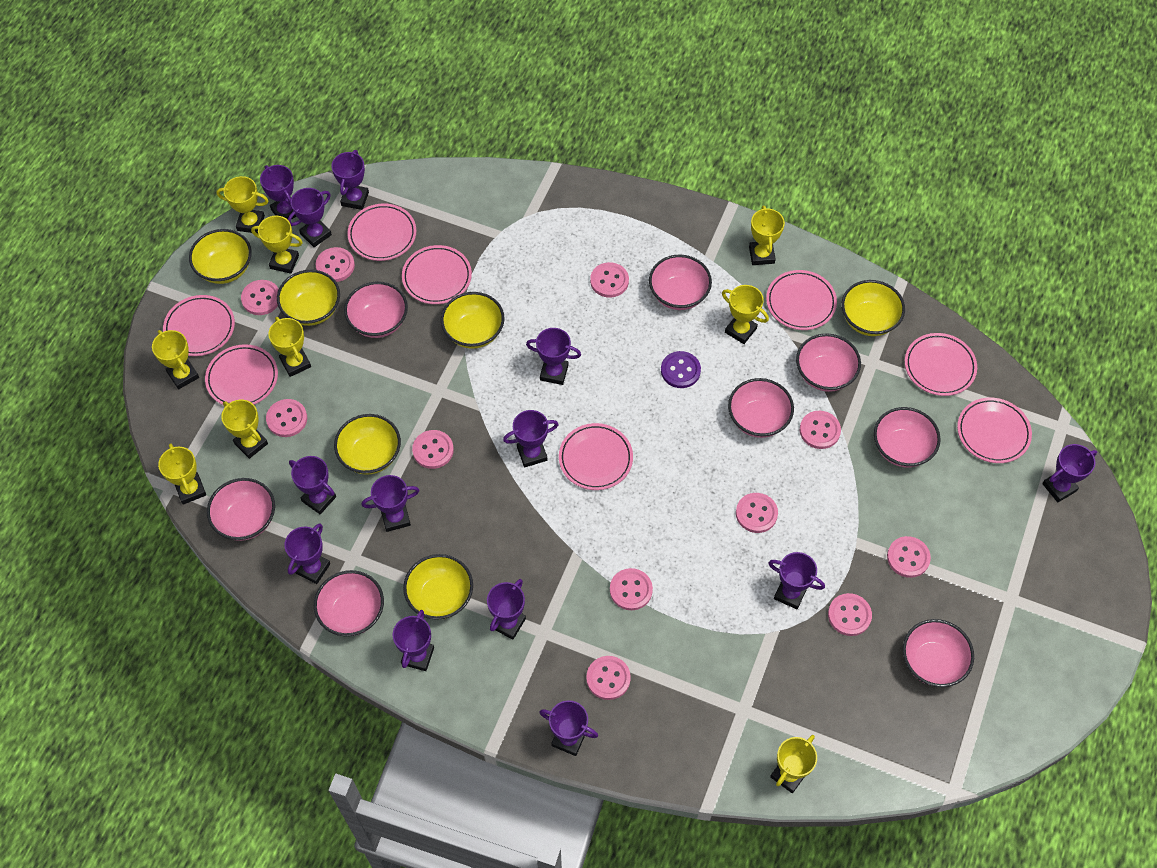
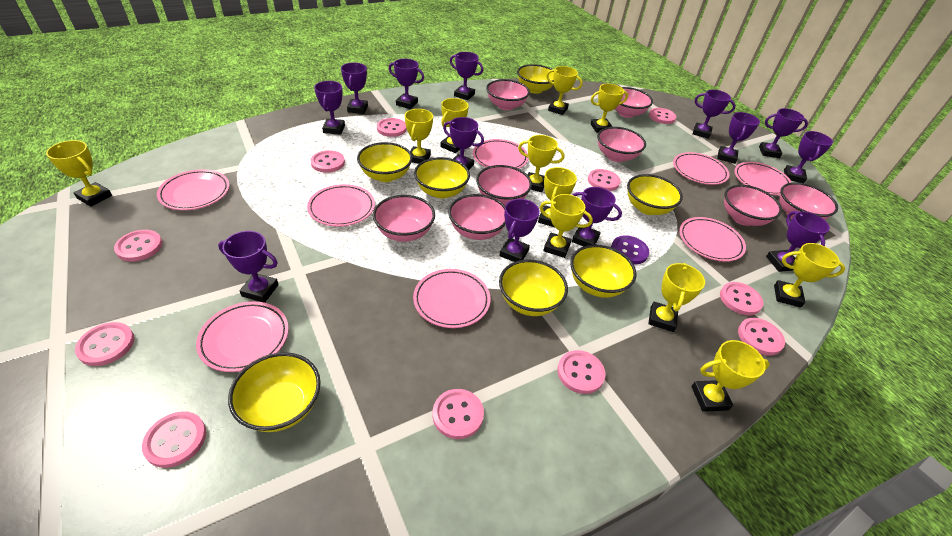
yellow bowl: [189,229,252,284] [277,270,340,326] [334,414,401,475] [403,554,473,620] [441,292,504,349] [841,280,905,336] = 6 -> [228,352,321,432] [357,142,412,182] [414,157,470,199] [499,260,568,316] [517,64,554,94] [570,245,637,298] [627,174,683,215] = 7
yellow trophy: [152,330,199,389] [158,443,206,505] [216,176,269,234] [221,400,268,459] [251,216,303,274] [268,317,311,377] [722,285,769,344] [749,206,785,265] [770,735,817,793] = 9 -> [46,140,112,207] [405,109,433,164] [441,98,469,153] [518,135,564,192] [538,167,577,227] [539,194,593,258] [546,66,583,115] [591,84,628,133] [648,263,705,332] [691,340,770,412] [774,243,845,308] = 11

